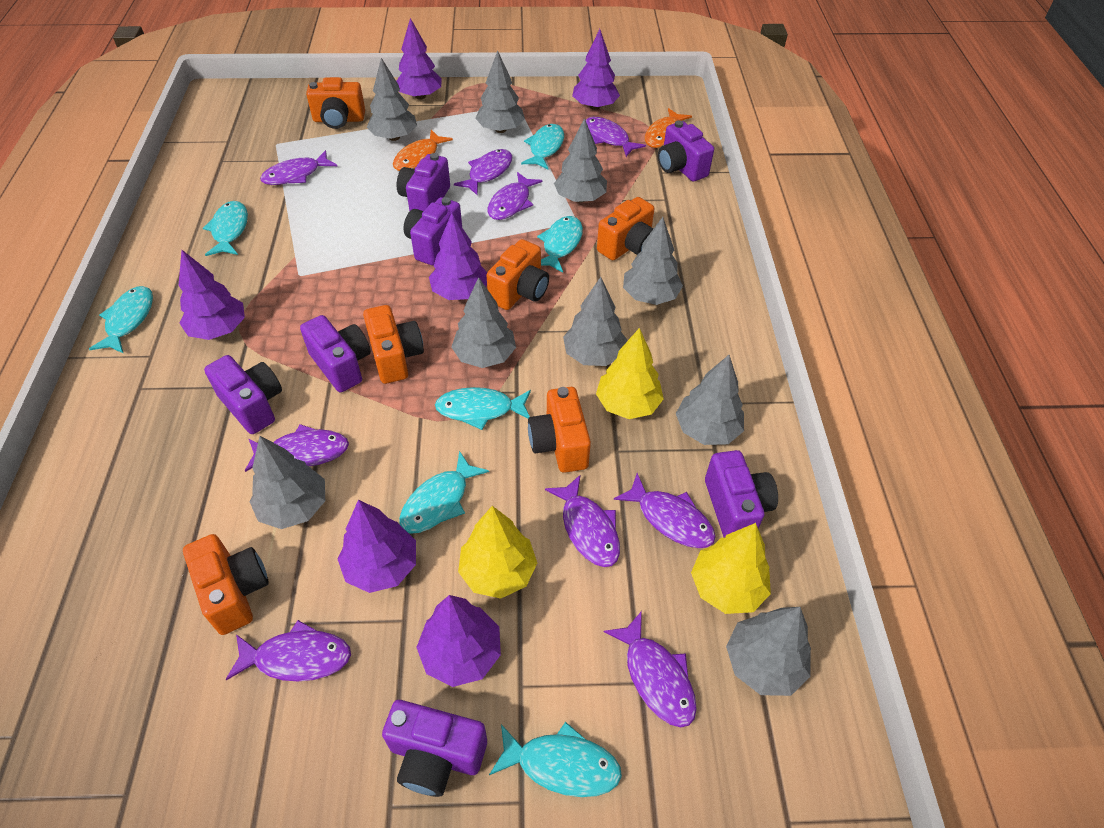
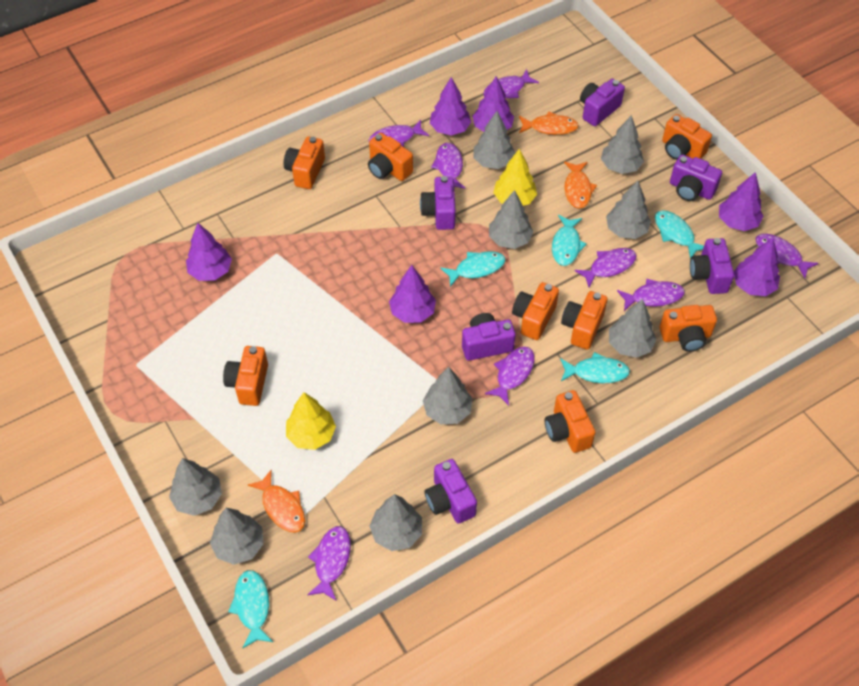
orange camera: [183,534,269,635] [306,77,365,129] [363,305,424,384] [486,239,549,310] [528,387,591,473] [597,197,654,261] = 6 -> [223,346,268,406] [284,136,325,189] [368,133,413,181] [512,282,559,340] [545,390,595,453] [561,291,608,350] [660,305,717,352] [662,114,712,160] = 8
orange fish: [393,130,453,171] [645,108,692,148] = 2 -> [248,470,305,533] [519,111,579,135] [564,162,597,209] = 3
purple camera: [204,355,282,434] [300,315,371,392] [382,700,487,797] [397,153,450,211] [403,197,462,265] [658,120,714,181] [705,450,778,538] = 7 -> [420,176,456,230] [425,459,477,524] [462,313,516,361] [580,79,625,126] [670,155,722,201] [690,238,734,294] = 6
purple fish: [225,620,351,681] [245,424,349,472] [260,150,337,185] [454,149,513,195] [488,172,543,220] [545,474,620,567] [586,117,646,157] [604,611,697,728] [614,473,716,548] = 9 -> [307,526,351,601] [369,120,429,147] [431,143,465,189] [483,69,539,98] [485,347,535,405] [575,248,637,288] [617,279,685,311] [756,234,819,278] = 8
turquoise fish: [89,286,153,354] [203,201,248,256] [399,451,489,534] [435,387,531,430] [489,722,622,797] [521,124,564,169] [537,216,583,273] = 7 -> [228,570,273,648] [440,251,506,287] [552,215,587,266] [560,352,630,383] [655,210,704,259] = 5
yellow tree: [458,506,537,599] [596,328,664,419] [691,523,771,614] = 3 -> [286,392,336,450] [493,149,537,206] = 2

